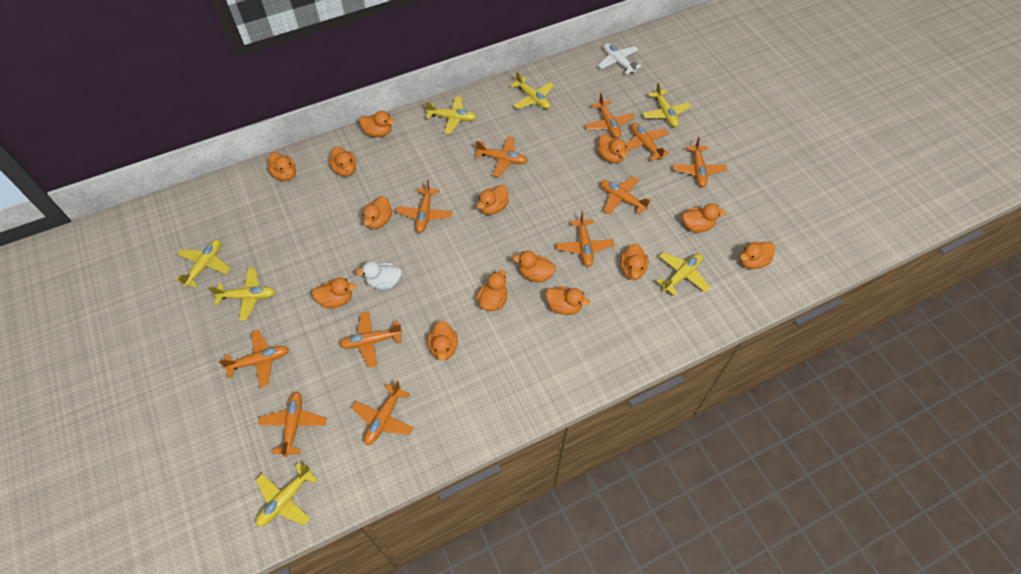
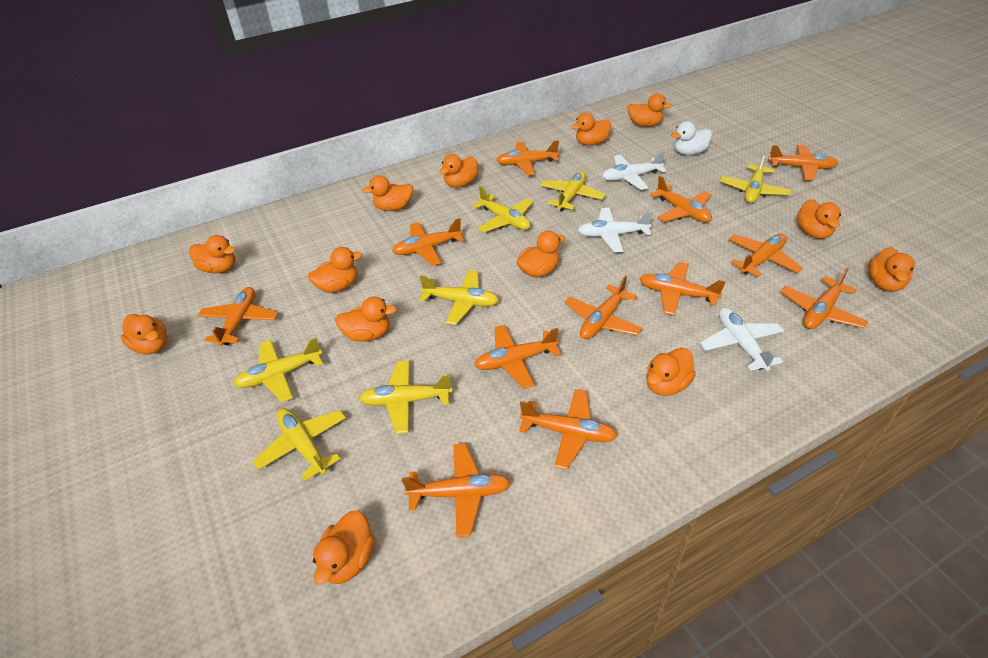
orange duck: [267,152,296,181] [312,277,356,309] [329,147,356,177] [359,111,395,137] [363,196,392,229] [428,321,458,361] [476,270,507,311] [477,185,509,215] [513,251,556,282] [546,286,590,315] [597,134,627,163] [620,244,649,280] [682,203,726,233] [740,241,775,269] = 14 -> [120,314,168,354] [189,235,236,273] [308,247,362,293] [313,510,375,585] [335,297,396,342] [362,175,413,211] [439,154,478,188] [517,230,565,278] [571,113,611,146] [627,93,672,127] [646,348,696,396] [796,199,841,239] [868,247,915,292] = 13
orange plane: [219,330,289,388] [258,391,327,457] [339,311,403,368] [352,381,414,445] [396,180,452,233] [475,136,528,177] [556,211,614,267] [585,93,635,138] [600,176,651,215] [625,123,670,161] [672,137,727,187] = 11 -> [197,287,278,346] [392,218,464,266] [402,443,511,537] [474,325,561,389] [497,140,559,175] [519,389,617,470] [564,275,643,339] [639,262,726,315] [650,176,712,222] [729,234,803,277] [768,145,838,180] [781,268,869,329] = 12
white plane: [598,43,642,74] = 1 -> [578,208,653,252] [602,151,666,190] [700,308,784,371] = 3

